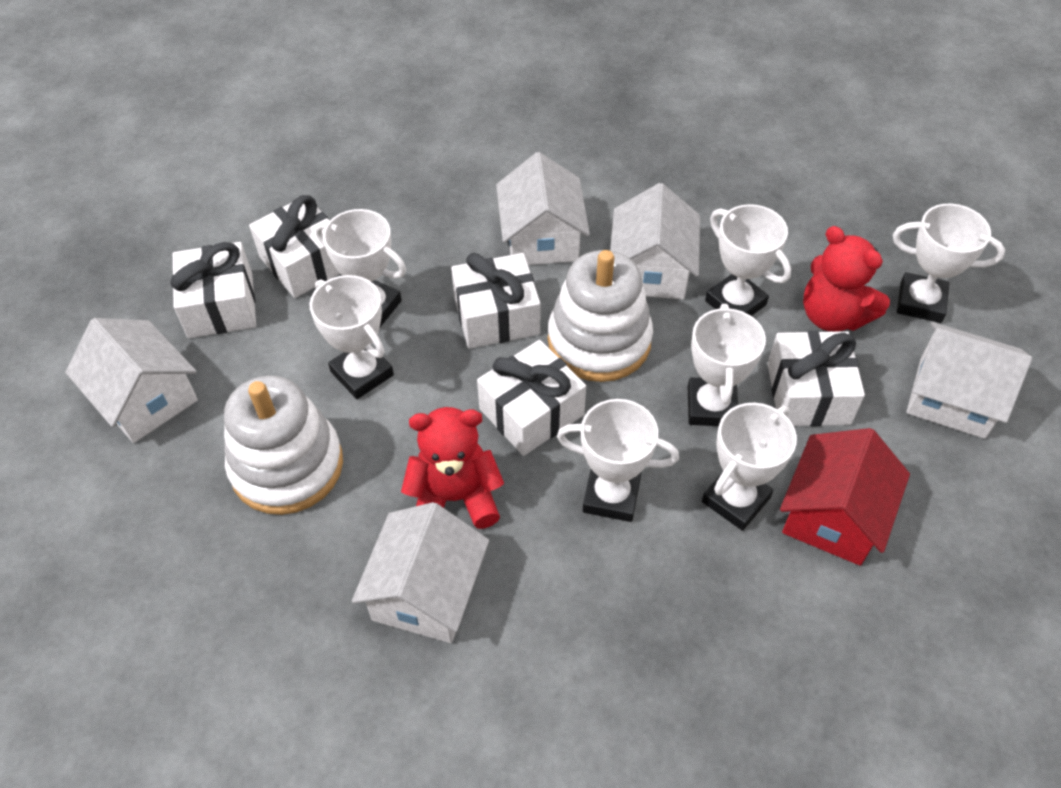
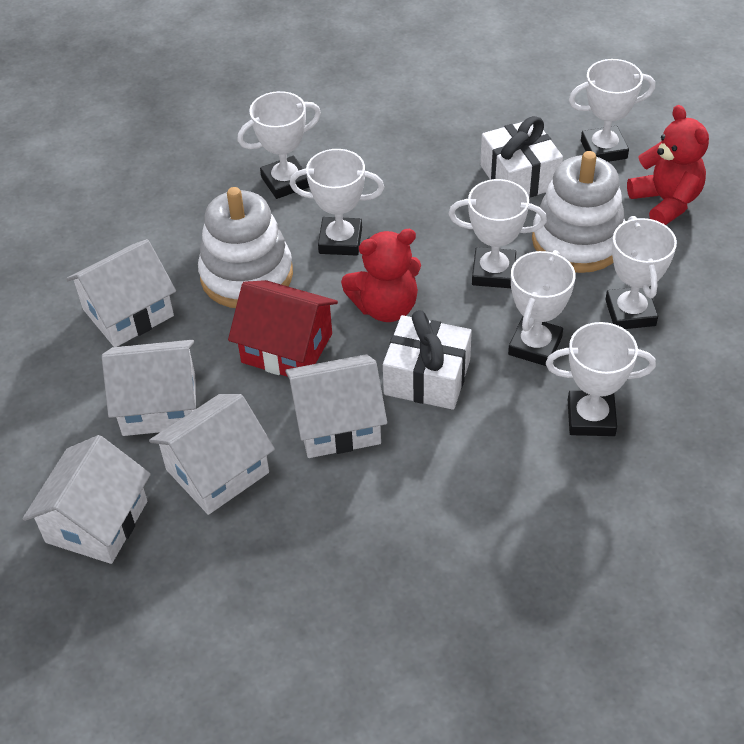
white gift: [171,242,256,338] [249,195,340,298] [451,253,540,349] [477,340,586,456] [767,331,865,426] = 5 -> [383,310,472,410] [480,116,563,198] = 2

